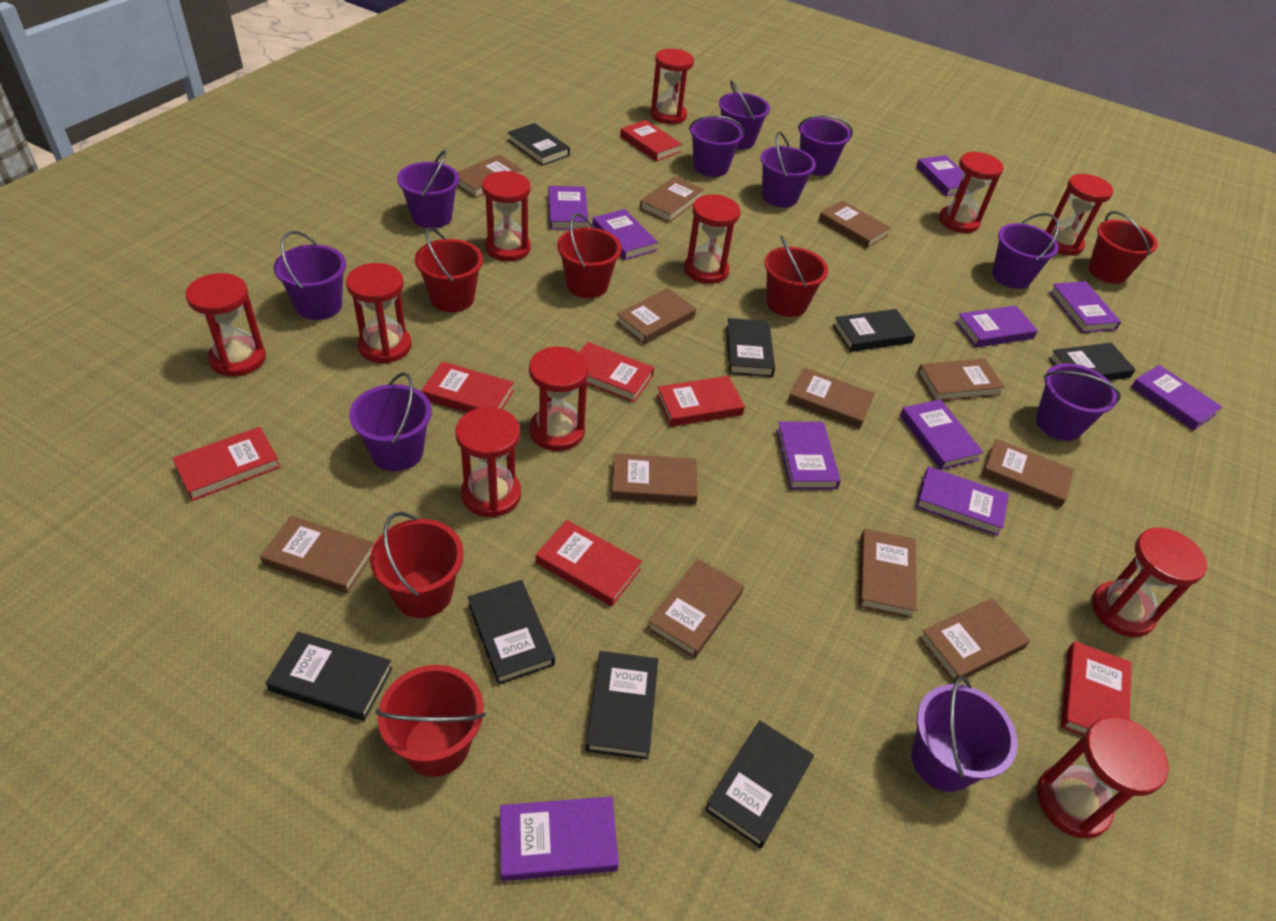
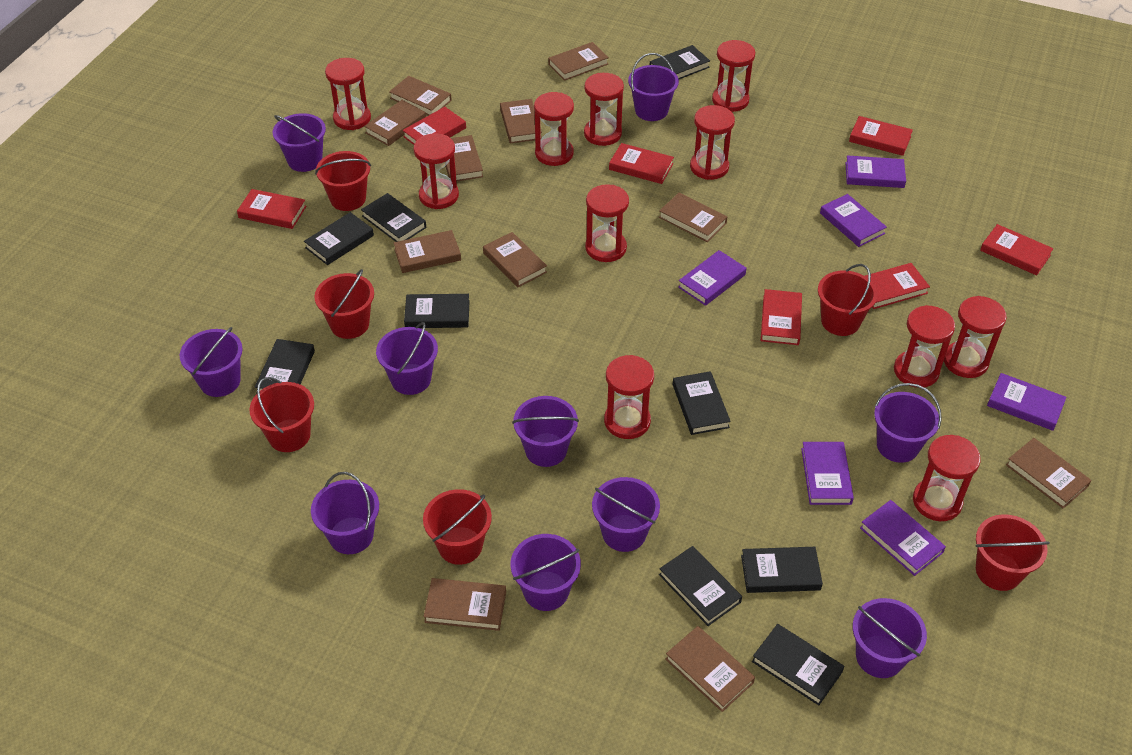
black book: [266,632,393,721] [468,580,555,685] [508,123,570,166] [586,651,658,760] [705,720,814,848] [726,318,775,377] [833,309,915,352] [1048,343,1136,381] = 8 -> [255,339,315,394] [304,212,374,265] [361,193,426,242] [404,294,470,328] [650,45,710,79] [659,546,742,626] [673,371,731,435] [741,547,823,593] [752,624,845,705] = 9
brown book: [260,515,374,593] [457,155,523,198] [612,453,698,505] [616,288,696,344] [640,176,704,223] [647,559,744,659] [788,368,875,429] [819,200,891,248] [858,529,917,618] [917,358,1005,401] [918,598,1030,683] [981,439,1074,508] = 12 -> [364,100,426,146] [389,76,452,115] [394,230,461,273] [423,578,506,631] [445,135,483,182] [483,232,547,287] [500,99,542,144] [548,42,609,81] [659,193,727,242] [665,626,755,712] [1006,438,1092,509] = 11
purple book: [500,796,619,881] [548,186,588,230] [592,209,658,260] [776,421,841,490] [900,399,984,470] [916,155,968,196] [916,466,1009,536] [955,306,1038,348] [1049,281,1121,333] [1131,365,1222,431] = 10 -> [678,250,747,306] [801,442,854,505] [820,194,887,247] [845,155,906,188] [860,500,946,576] [987,373,1067,431] = 6

